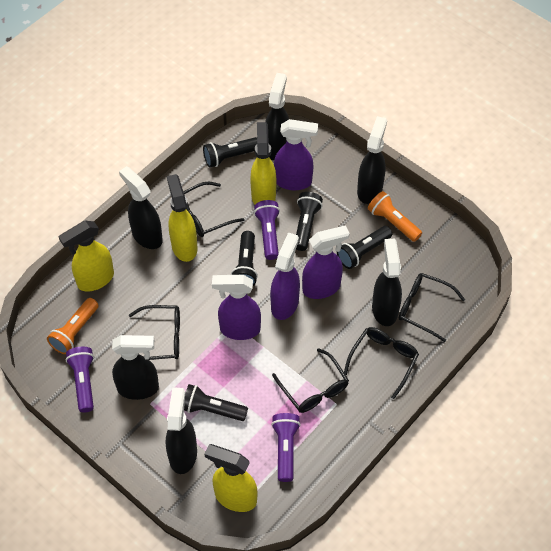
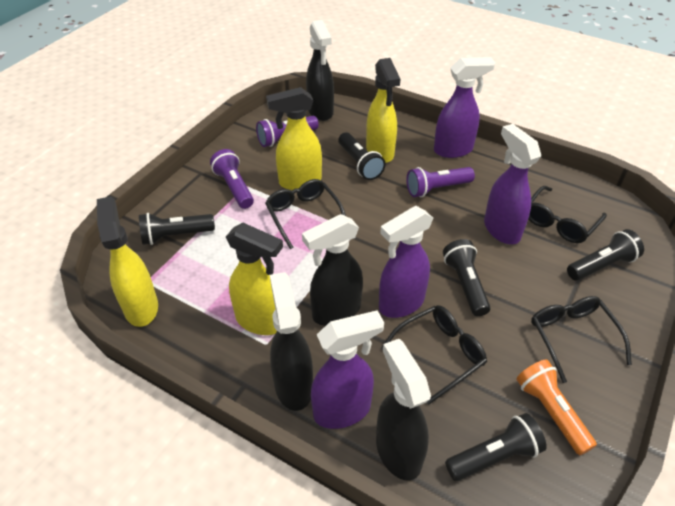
black glasses: [129,305,180,360] [183,181,244,237] [272,348,349,413] [344,327,419,399] [399,273,465,342] = 5 -> [265,179,346,249] [381,305,487,404] [528,186,607,243] [531,296,632,383] = 4
black spray bottle: [112,335,159,400] [119,166,163,249] [166,387,197,474] [265,73,289,160] [357,116,387,204] [372,239,402,326] = 6 -> [270,272,313,411] [302,214,363,326] [306,20,334,121] [376,339,431,481] = 4
orange flashlight: [47,298,99,354] [368,191,422,242] = 2 -> [516,360,597,455] = 1

